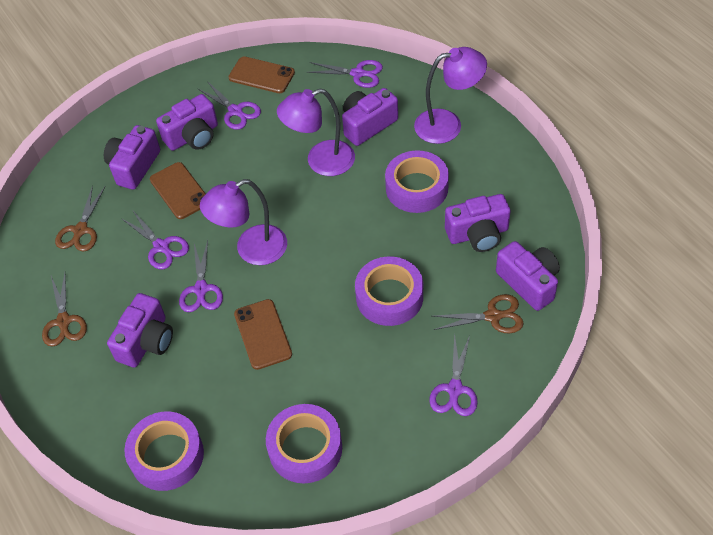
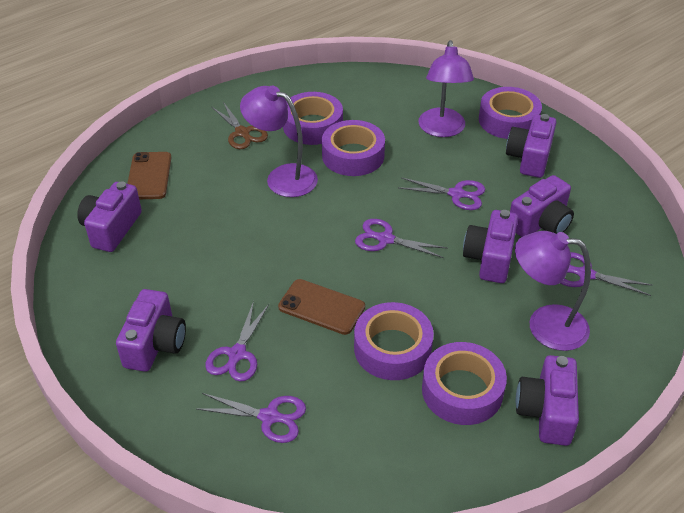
brown phone: [150,162,206,219] [228,56,295,93] [234,299,292,370] = 3 -> [127,152,172,199] [278,279,365,335] = 2
brown scissors: [42,273,87,346] [55,185,105,252] [432,294,524,333] = 3 -> [212,102,268,149] = 1
purple tape: [124,411,204,491] [266,404,342,483] [355,256,423,326] [385,150,449,213] = 4 -> [283,92,343,145] [322,120,385,176] [354,302,434,380] [422,342,507,425] [479,87,542,139] = 5

